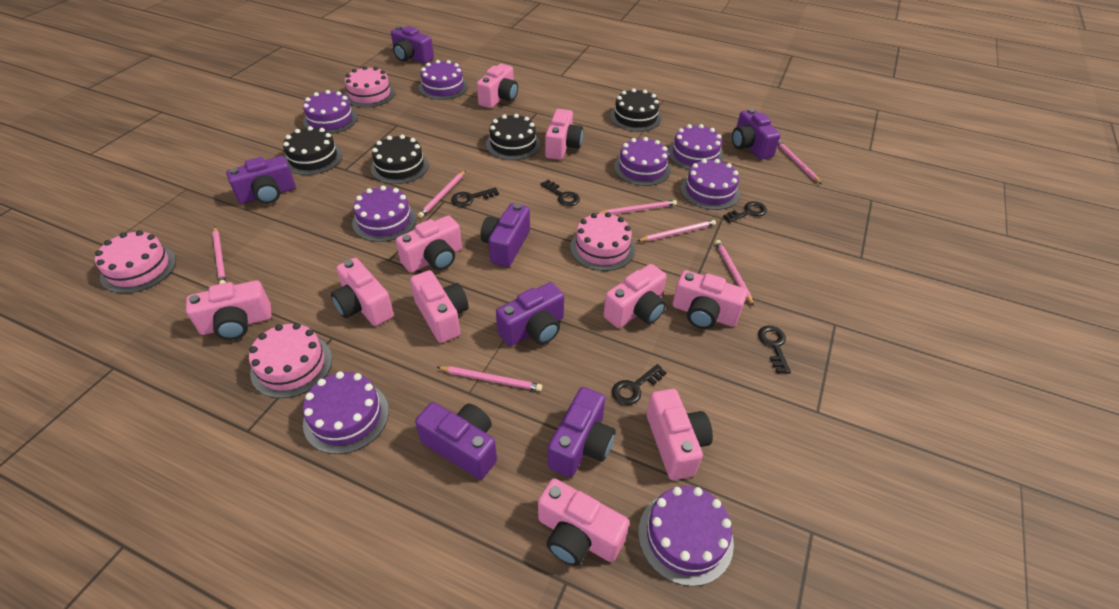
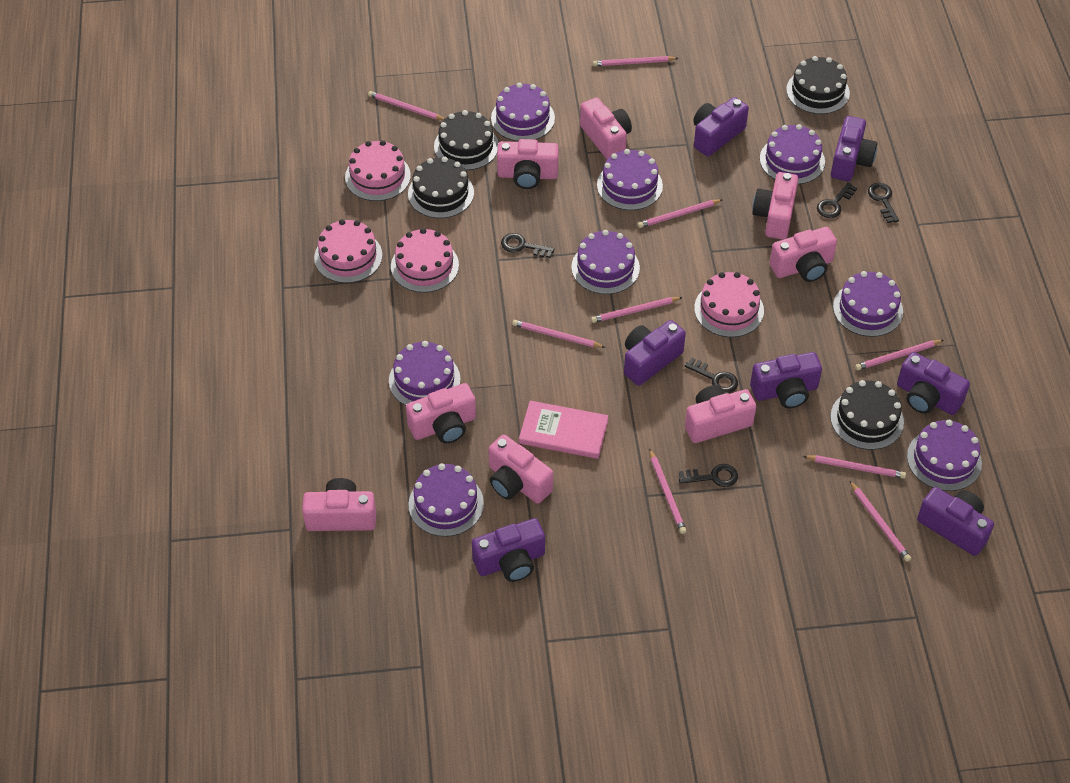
pink book: none = 0 -> [519,401,608,459] = 1
pink camera: [186,280,272,340] [331,258,394,326] [396,215,462,273] [410,270,469,343] [477,64,518,109] [538,479,629,566] [545,109,583,160] [603,264,666,328] [647,389,713,480] [673,270,747,329] = 10 -> [302,478,376,531] [406,383,476,443] [488,435,553,504] [497,139,559,189] [580,97,632,159] [685,385,756,443] [752,172,798,240] [770,227,837,282] = 8
pink pencil: [213,227,226,284] [418,170,466,218] [437,366,542,391] [597,200,677,214] [637,220,716,241] [715,240,754,306] [778,140,822,184] = 7 -> [368,91,445,120] [512,320,606,348] [591,297,683,323] [593,56,678,66] [638,199,722,228] [649,448,686,534] [803,455,906,479] [849,480,911,562] [855,340,944,370] = 9

